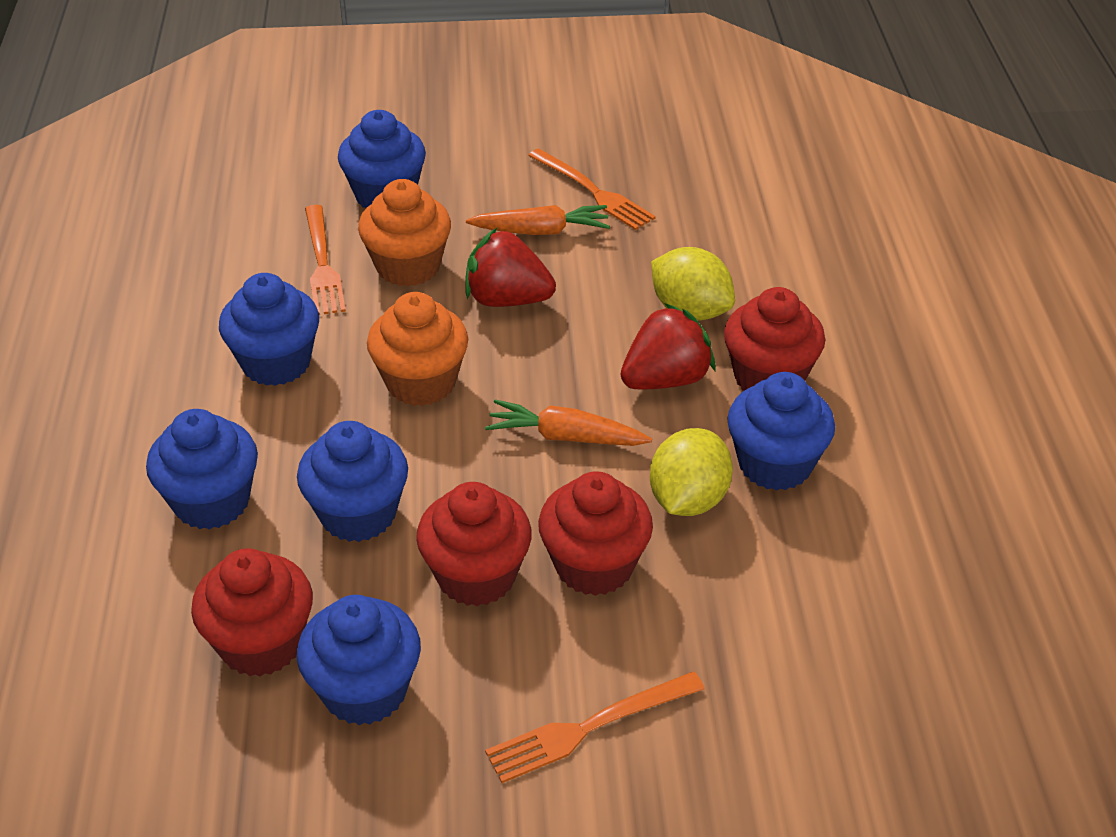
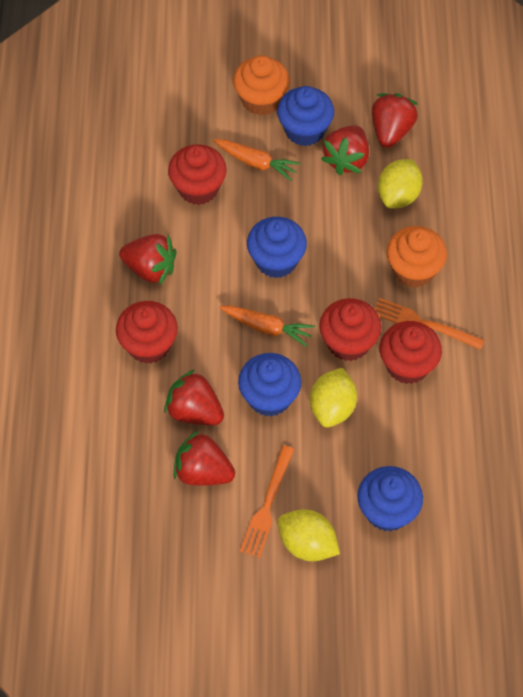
blue cupcake: [146,409,258,530] [219,273,319,386] [297,421,408,542] [297,595,421,725] [338,110,426,208] [727,372,835,491] = 6 -> [238,353,301,417] [247,217,307,278] [277,86,334,146] [357,466,423,531] = 4
orange fork: [305,205,346,315] [485,671,705,783] [528,149,656,230] = 3 -> [240,445,294,558] [374,298,485,350] = 2
red strawberry: [466,228,556,307] [620,303,715,390] = 2 -> [119,234,177,285] [164,369,224,425] [174,431,235,486] [321,125,369,175] [372,93,418,148] = 5
yellow lemon: [650,428,733,516] [651,247,735,321] = 2 -> [278,509,340,561] [310,368,357,428] [378,159,423,209] = 3

